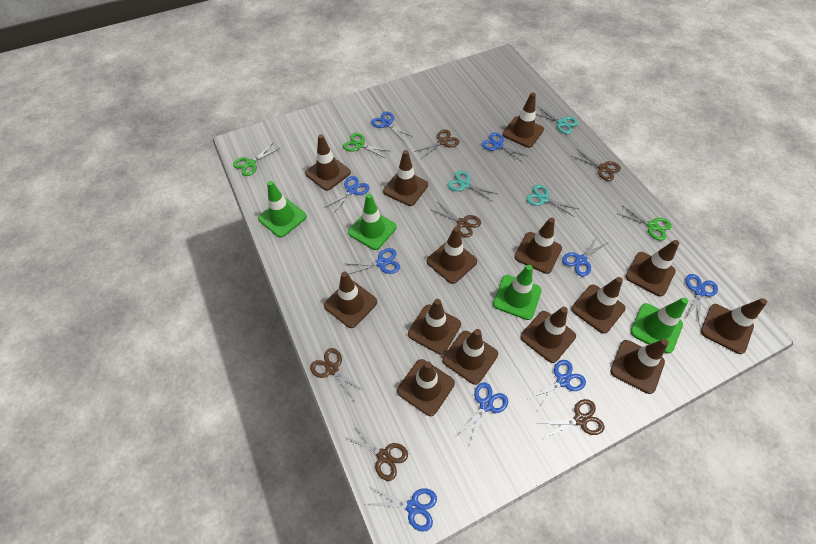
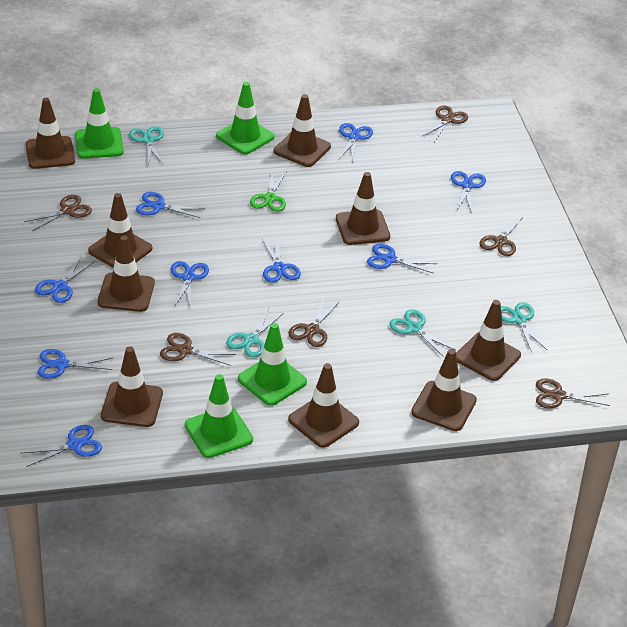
brown traffic cone: [305,134,351,191] [324,272,377,328] [383,150,428,206] [397,359,455,416] [408,299,461,355] [427,227,477,284] [442,329,498,385] [502,92,544,148] [514,218,562,274] [520,307,576,363] [571,277,626,334] [610,339,668,394] [625,240,679,297] [701,298,767,354] = 14 -> [25,98,75,169] [88,193,152,268] [98,235,155,312] [101,346,163,427] [274,94,331,167] [288,363,359,448] [336,172,390,245] [411,349,477,431] [456,300,521,381] = 9
green scissors: [233,143,280,176] [343,133,389,158] [618,205,672,241] = 3 -> [250,171,287,212] = 1
turquoise scissors: [448,171,497,202] [526,185,578,217] [535,107,578,134] = 3 -> [129,126,164,165] [226,308,284,357] [389,309,455,357] [501,302,547,352] = 4

